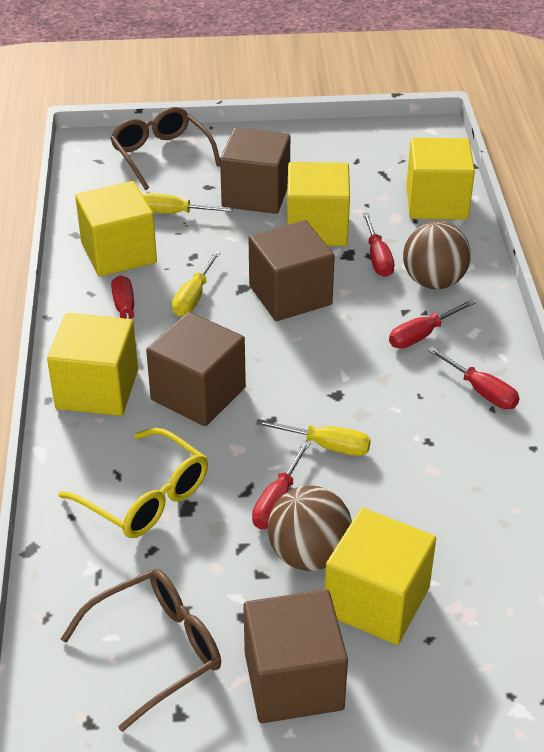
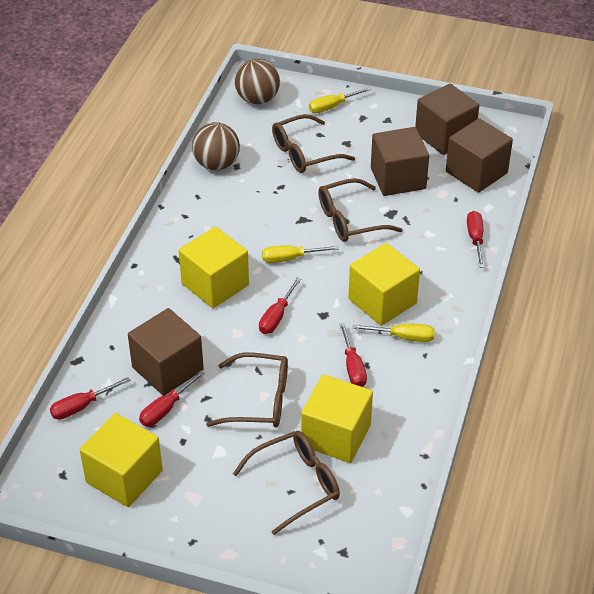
brown glasses: [61,569,221,732] [110,107,220,190] = 2 -> [206,352,288,428] [233,431,340,535] [272,114,355,173] [318,178,403,242] = 4
yellow cube: [47,313,138,416] [75,181,157,277] [287,162,350,246] [325,508,436,645] [406,138,475,220] = 5 -> [80,413,163,507] [179,227,249,308] [301,374,373,463] [348,243,420,326] = 4
yellow glasses: [58,428,208,538] = 1 -> none = 0

